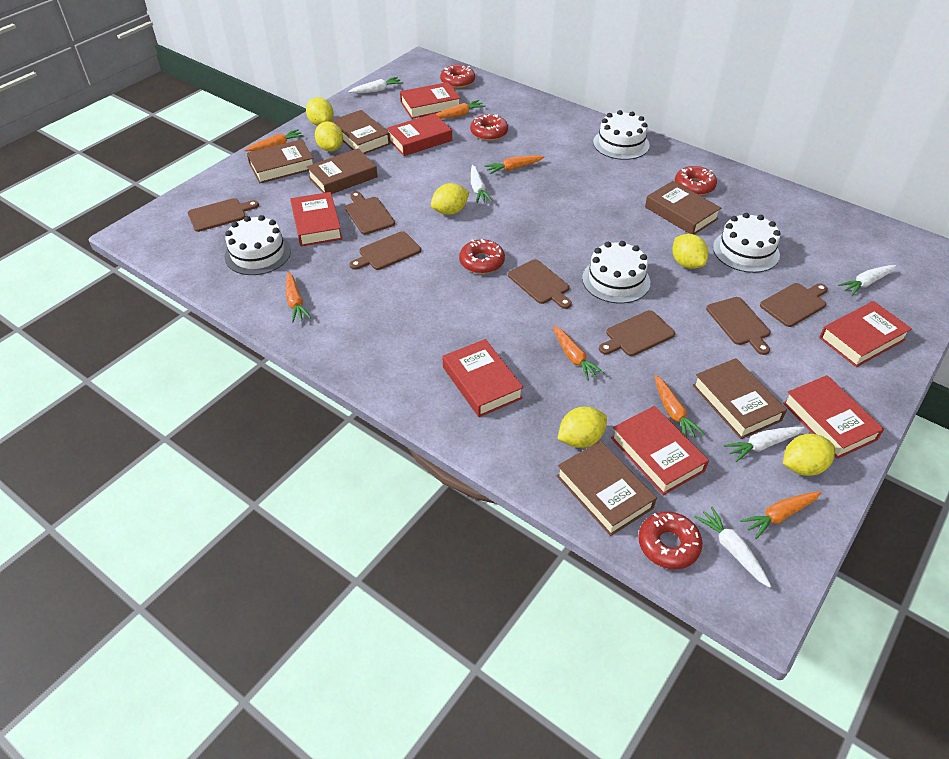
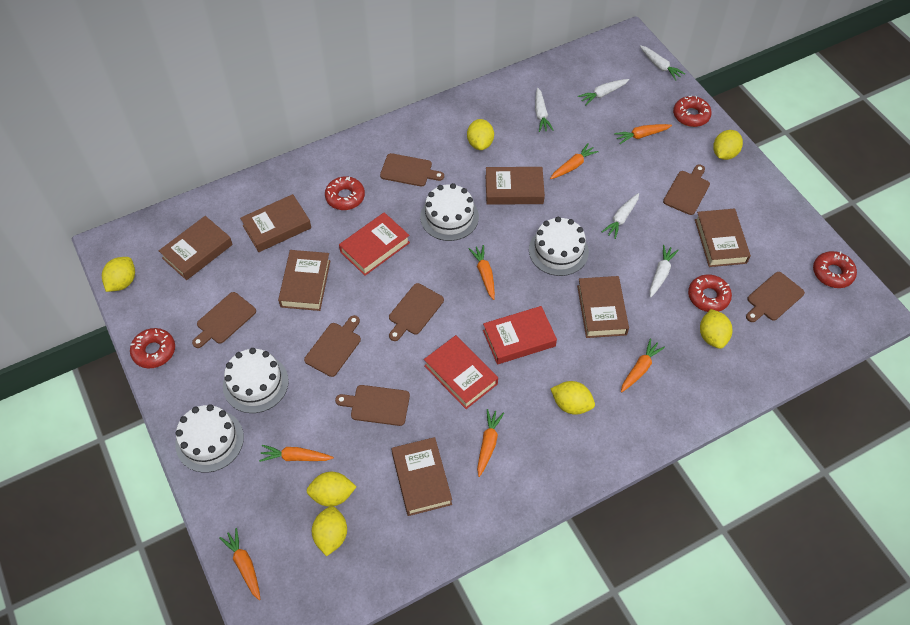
brown book: [247,139,314,183] [307,148,378,194] [330,110,390,154] [556,441,657,536] [645,181,721,235] [693,358,787,439] = 6 -> [159,216,233,280] [240,194,311,252] [278,250,331,311] [391,437,452,516] [485,167,545,205] [577,276,629,338] [695,209,751,267] = 7
red book: [290,192,342,246] [386,113,452,156] [400,82,460,119] [443,339,524,417] [611,406,709,495] [783,375,884,459] [819,301,912,367] = 7 -> [339,212,410,276] [424,335,498,409] [483,306,557,364] = 3
yellow lemon: [306,97,334,126] [315,121,343,152] [431,183,469,215] [558,407,607,448] [672,234,708,269] [783,434,835,476] = 6 -> [102,257,135,292] [306,472,356,507] [312,506,347,556] [467,119,494,150] [550,381,595,415] [700,309,732,349] [713,130,743,160] = 7

